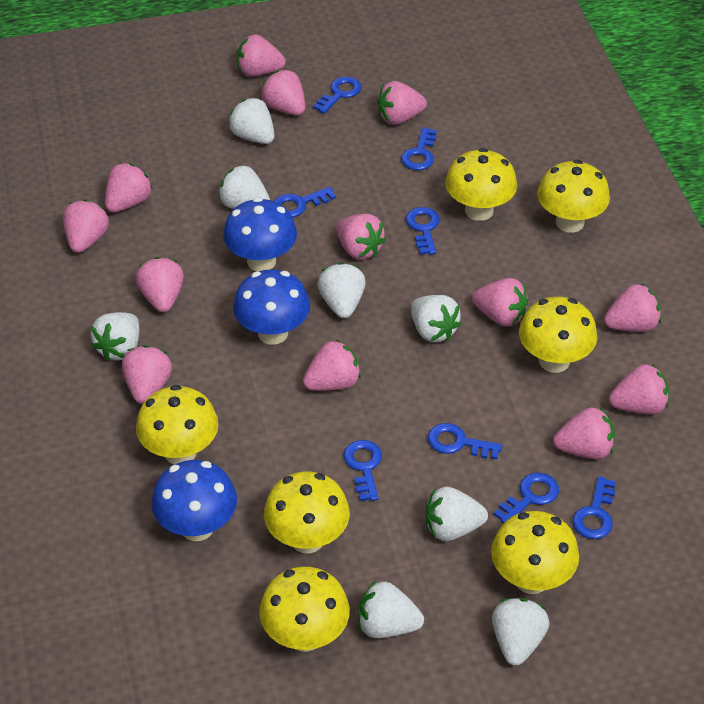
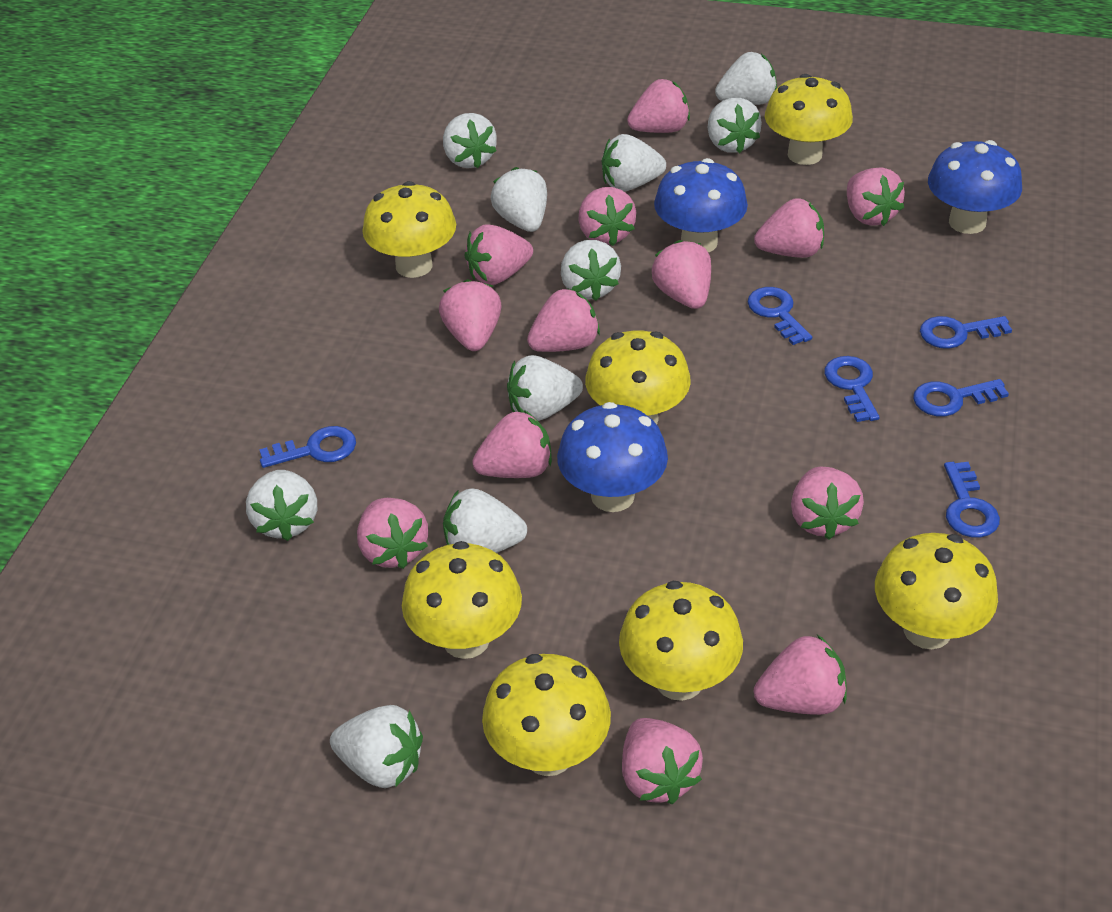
blue key: [274,187,336,218] [313,77,362,114] [343,440,382,501] [401,127,437,170] [406,207,440,255] [428,423,503,459] [494,473,559,524] [572,476,616,539] = 8 -> [259,426,356,468] [748,287,812,345] [824,356,880,422] [913,379,1009,416] [920,316,1012,349] [944,462,1000,538] = 6
white strawberry: [91,312,139,361] [218,165,270,209] [228,98,275,144] [317,263,366,318] [358,581,424,638] [411,295,462,342] [426,487,488,541] [492,598,550,666] = 8 -> [246,470,317,541] [330,705,423,788] [443,113,497,168] [443,488,527,553] [491,167,547,232] [507,355,583,421] [561,240,621,301] [602,134,666,192] [708,98,762,154] [715,52,777,105] = 10

